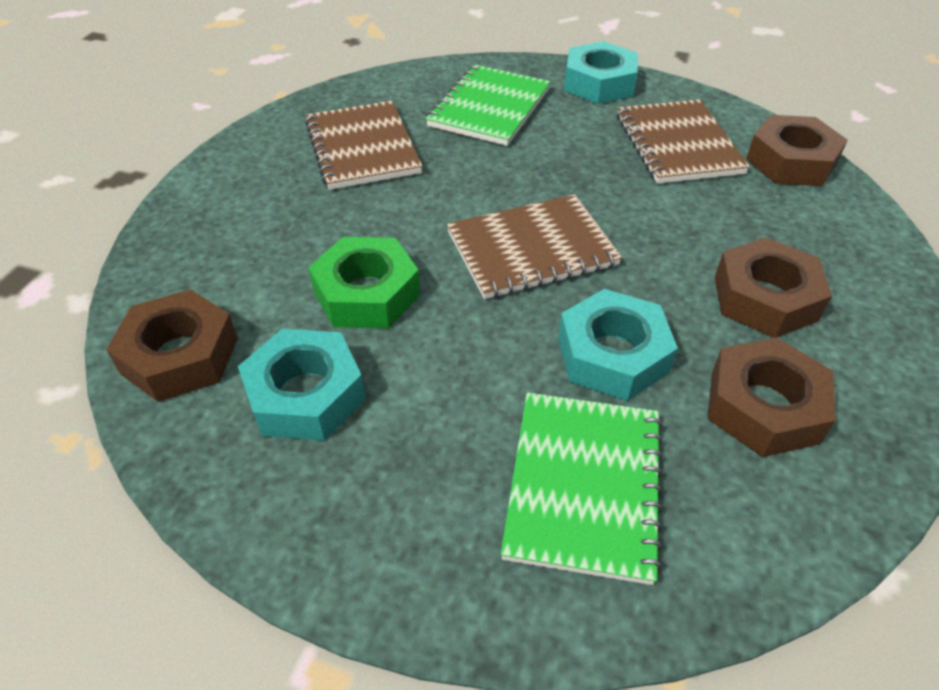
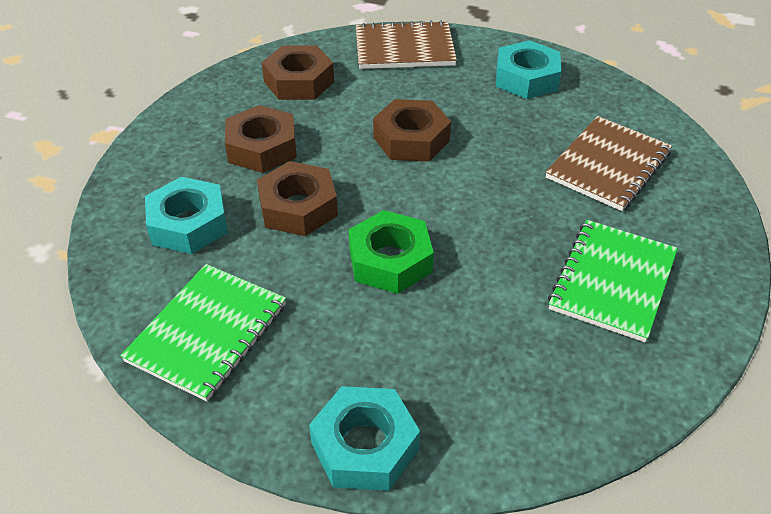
brown notebook: [305,101,423,190] [447,194,622,299] [617,100,750,184] = 3 -> [356,20,457,69] [546,116,672,211] = 2

